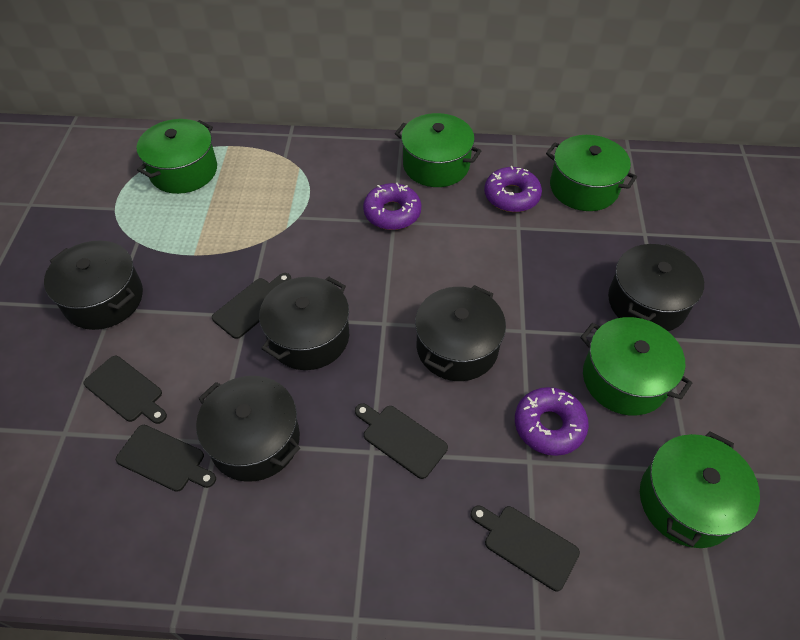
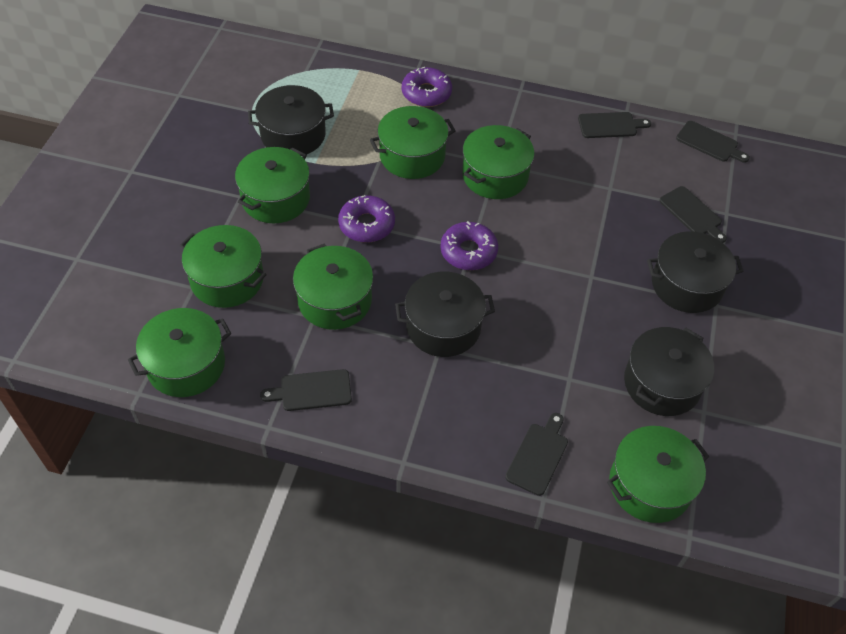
black pot: [44,241,143,330] [196,376,300,482] [259,277,349,370] [415,285,506,381] [608,244,704,331] = 5 -> [248,85,334,155] [395,272,495,357] [624,327,714,416] [647,231,743,313] = 4
green pot: [136,119,217,194] [395,113,481,187] [546,135,637,211] [580,317,692,415] [640,431,760,548] = 5 -> [128,308,231,397] [180,225,267,308] [235,147,310,223] [293,244,373,330] [370,106,456,179] [462,125,534,199] [607,426,709,523] = 7

